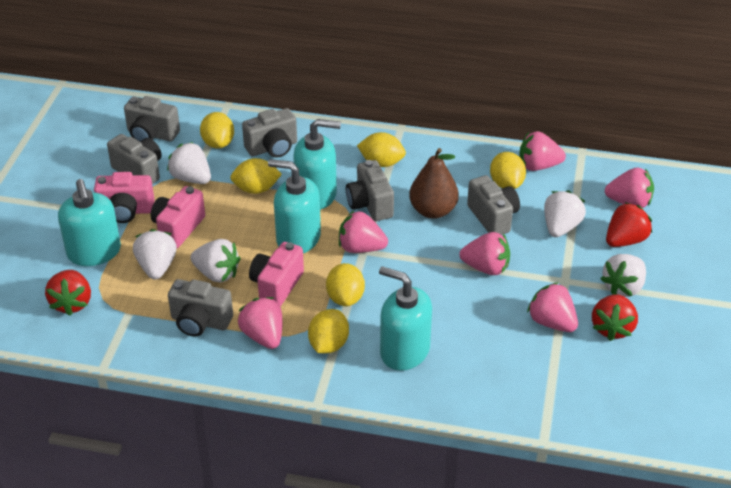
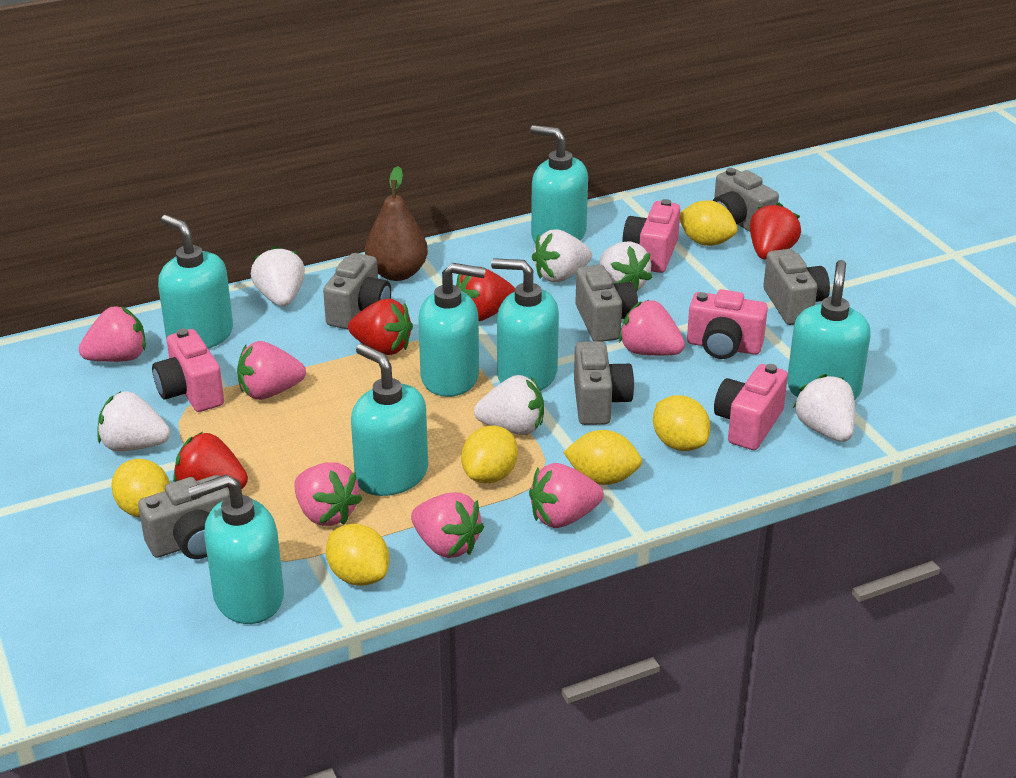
pink camera: [94,172,155,223] [151,186,205,249] [249,242,304,307] = 3 -> [152,329,224,412] [622,199,680,273] [687,289,768,359] [714,364,788,450] = 4
red strawberry: [45,270,91,316] [592,294,638,341] [606,202,652,247] = 3 -> [173,432,248,489] [348,299,413,355] [456,269,515,321] [750,203,801,260] = 4
turquoise soap dispenser: [58,179,121,266] [268,159,321,253] [293,119,341,209] [379,266,432,371] = 4 -> [158,215,233,349] [188,474,284,624] [351,344,428,496] [418,263,486,397] [491,258,559,391] [530,125,588,244] [787,260,871,400] = 7
white strawberry: [133,229,177,280] [167,142,211,184] [190,239,241,283] [544,190,586,237] [600,254,646,297] = 5 -> [98,391,170,451] [251,246,305,307] [474,375,544,435] [532,230,592,282] [599,241,652,292] [793,374,855,442] = 6

